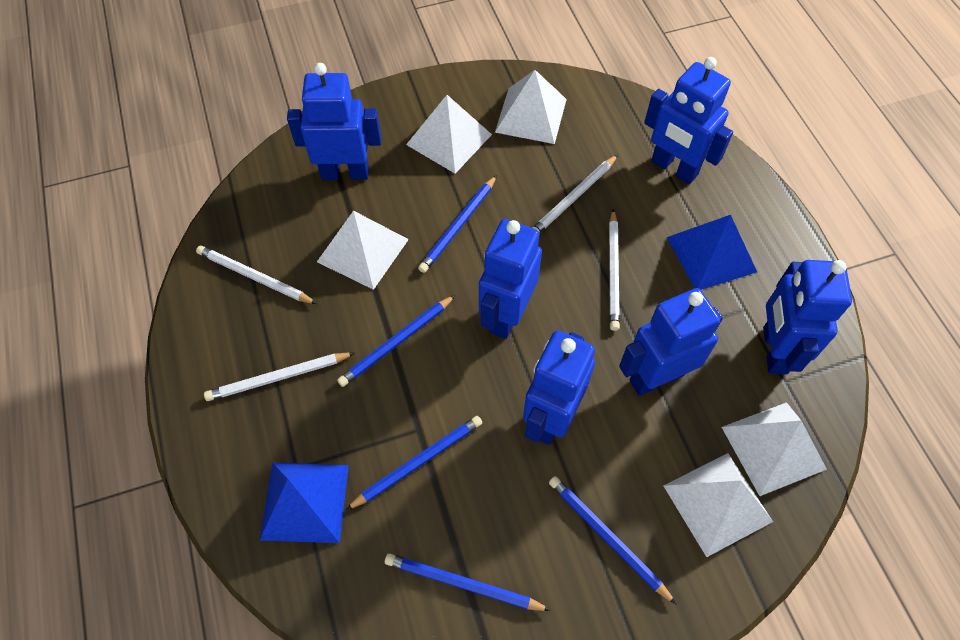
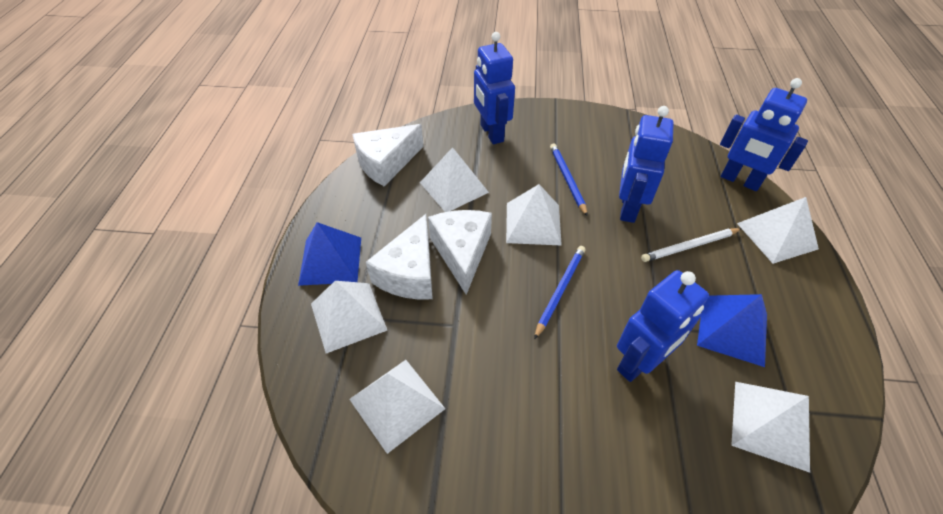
blue pencil: [337,295,455,387] [346,416,482,510] [385,554,551,611] [418,175,497,273] [549,476,676,604] = 5 -> [534,246,586,340] [550,143,588,217] = 2
blue robot: [287,63,382,180] [479,219,542,339] [523,330,595,445] [619,288,723,396] [644,57,733,184] [763,260,852,374] = 6 -> [474,32,515,144] [617,270,709,382] [619,106,674,223] [720,78,808,191] = 4
white cheese: none = 0 -> [352,124,424,186] [366,214,433,300] [428,210,492,295] = 3
white pencil: [196,245,317,304] [204,352,355,401] [533,155,618,233] [609,209,620,331] = 4 -> [641,228,742,262] = 1
white pyramid: [317,211,409,290] [406,95,492,174] [495,70,567,144] [664,453,773,557] [722,402,827,496] = 5 -> [311,281,387,353] [349,360,445,454] [420,147,489,212] [506,184,562,246] [731,382,810,473] [737,197,819,264] = 6

